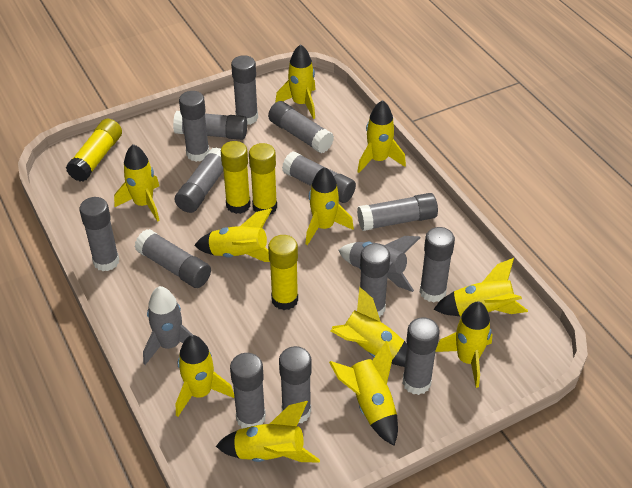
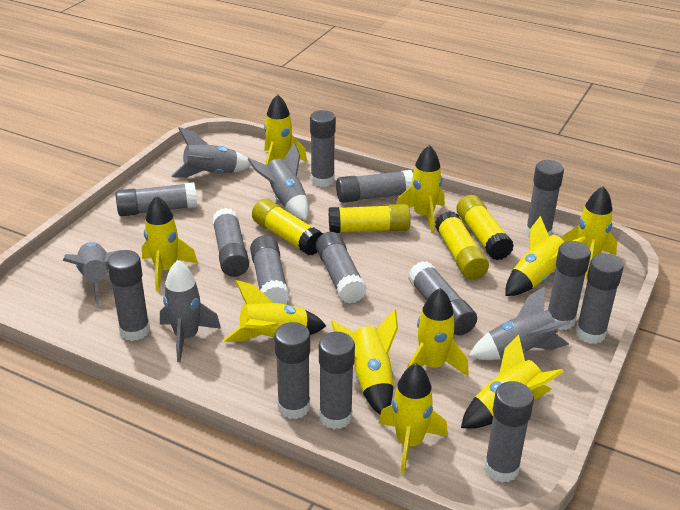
grey rocket: [143,286,193,365] [338,236,421,292] = 2 -> [63,242,120,306] [160,260,221,362] [171,127,251,178] [248,143,309,220] [469,286,571,360] = 5
yellow rocket: [114,144,160,222] [176,335,234,417] [194,208,272,262] [216,401,320,462] [275,44,316,119] [306,167,354,245] [329,341,398,446] [331,287,407,367] [357,100,406,173] [434,258,528,316] [435,302,492,388] = 11 -> [142,195,198,291] [224,280,326,342] [264,94,307,165] [331,309,398,414] [379,363,448,474] [396,145,445,233] [407,288,469,376] [461,335,564,429] [505,216,586,296] [563,186,617,279] = 10

